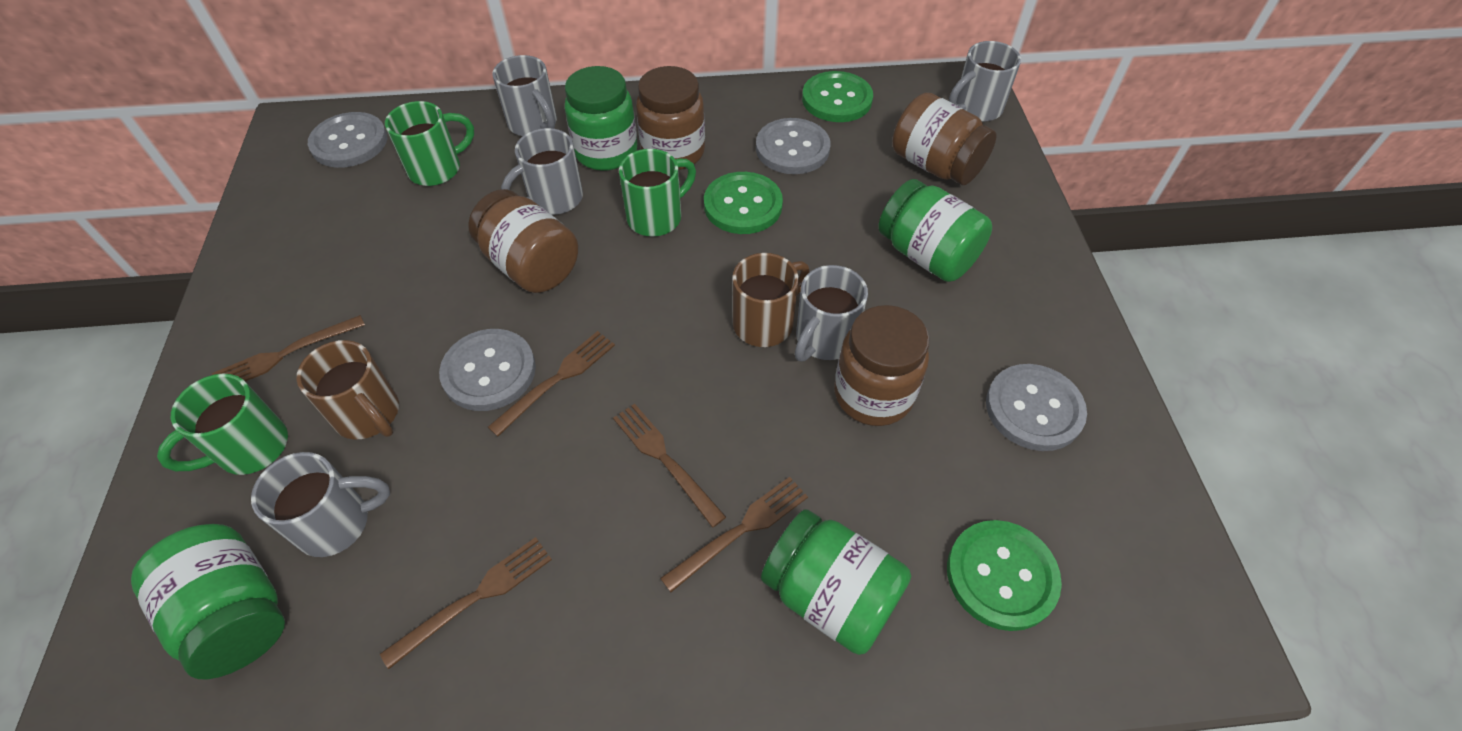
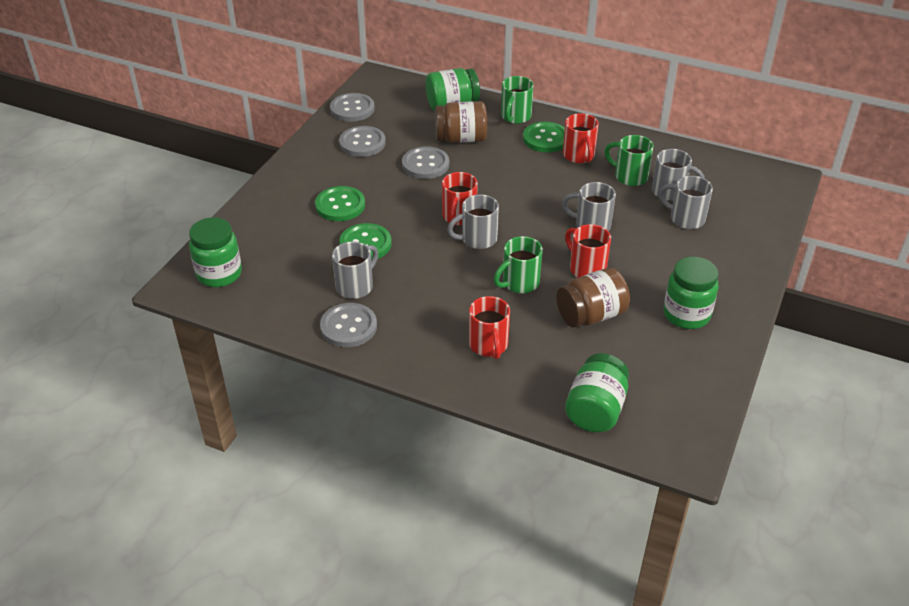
brown fork: [212,315,365,382] [380,537,552,669] [488,331,615,436] [613,404,726,528] [660,477,808,592] = 5 -> none = 0
brown jar: [468,189,578,293] [636,66,705,170] [834,305,929,426] [892,92,997,185] = 4 -> [435,101,487,143] [556,268,630,328] = 2
brown mug: [296,340,399,439] [732,253,809,347] = 2 -> none = 0
red mug: none = 0 -> [442,172,478,225] [469,296,510,359] [563,113,599,163] [565,224,611,278] = 4

